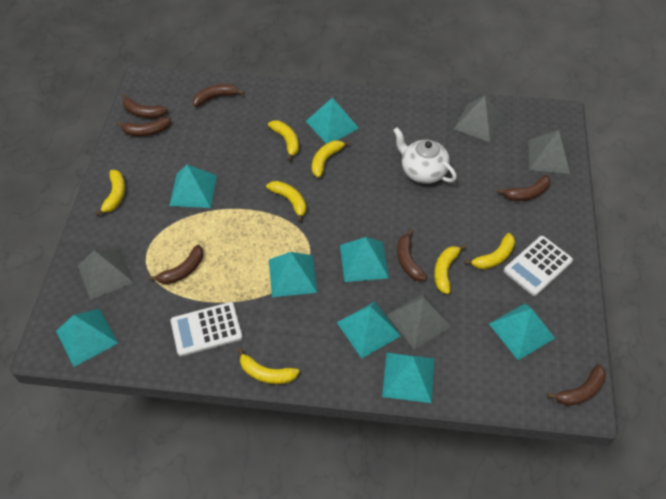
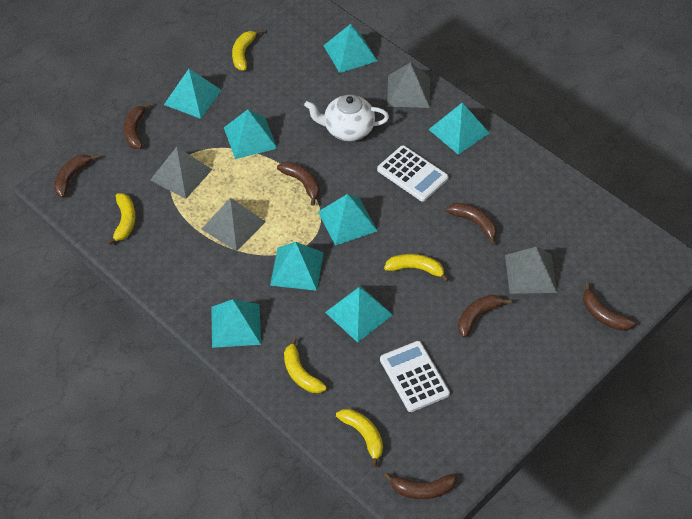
yellow banana: [95,170,125,216] [237,348,299,384] [266,181,306,222] [268,120,299,161] [312,140,351,178] [434,244,466,294] [464,233,515,269] = 7 -> [107,193,135,245] [232,29,262,71] [284,337,327,393] [336,409,383,467] [384,254,449,282] = 5

